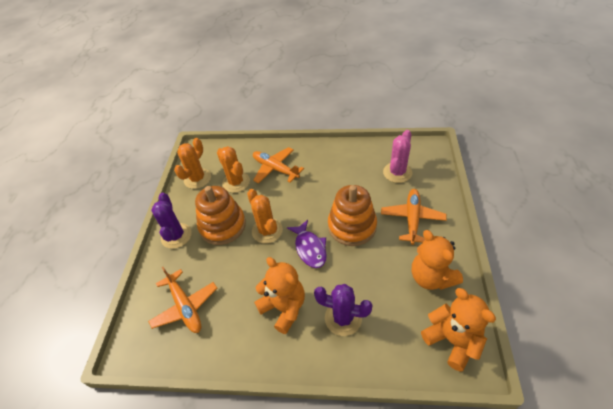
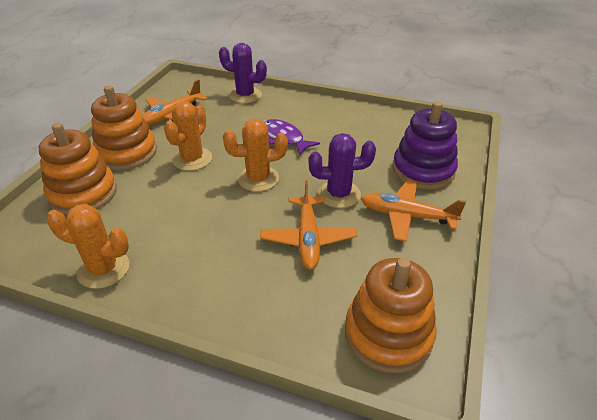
orange stacking toy: [195,186,246,245] [328,185,377,246] = 2 -> [39,123,117,215] [91,85,157,170] [345,258,437,373] = 3
orange teddy bear: [254,257,305,334] [412,230,463,290] [421,288,496,372] = 3 -> none = 0
pink cactus: [383,130,412,183] = 1 -> none = 0
purple stacking toy: none = 0 -> [392,101,458,189] = 1

